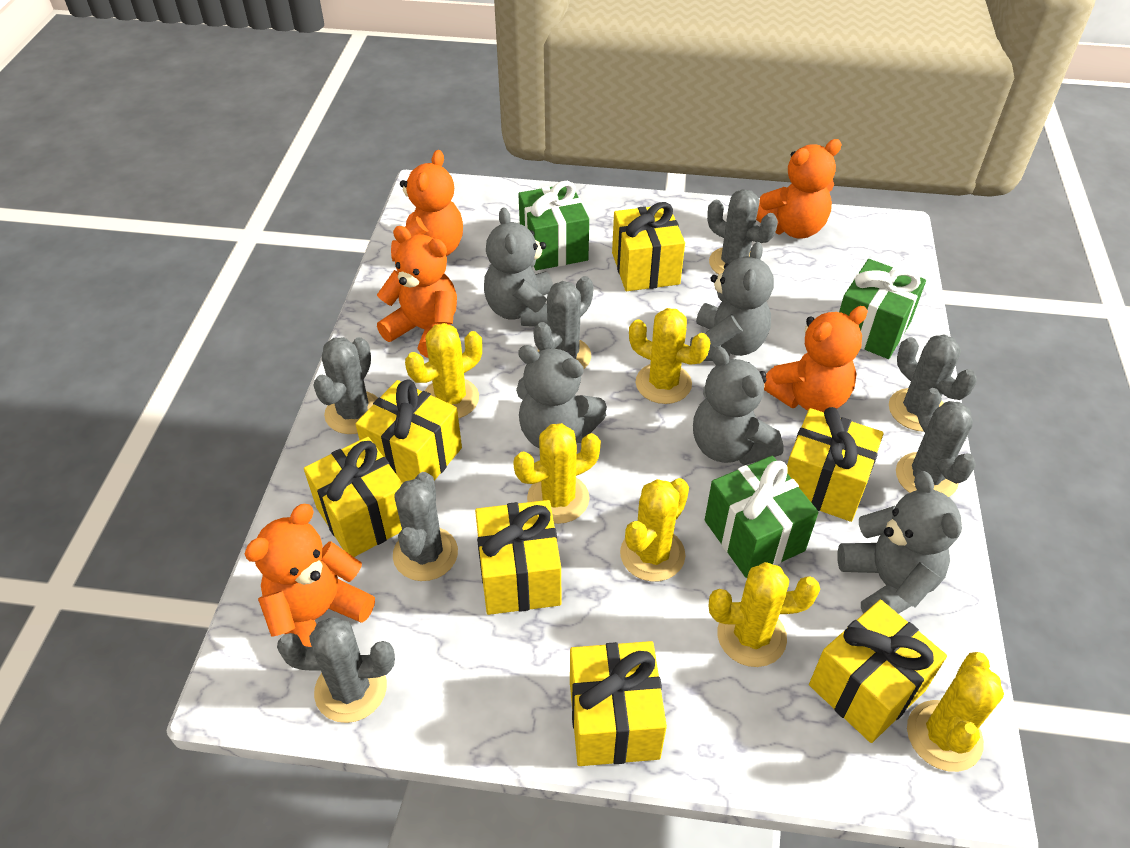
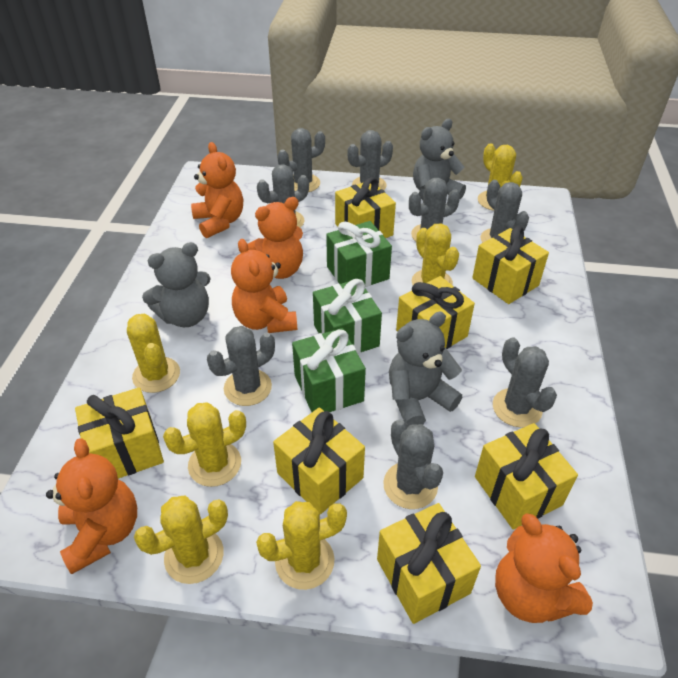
grey cactus: [277,617,395,723] [313,337,378,434] [393,472,458,581] [533,276,594,369] [707,189,778,274] [889,334,977,431] [896,388,976,497] = 7 -> [207,326,275,406] [257,164,309,228] [277,128,325,192] [348,130,393,190] [383,419,443,509] [409,178,460,241] [481,180,529,243] [493,337,557,427] = 8
grey teddy bear: [484,207,553,326] [516,345,607,449] [690,242,774,361] [693,346,784,465] [837,471,962,614] = 5 -> [142,242,211,327] [389,311,462,426] [413,119,466,200] = 3

